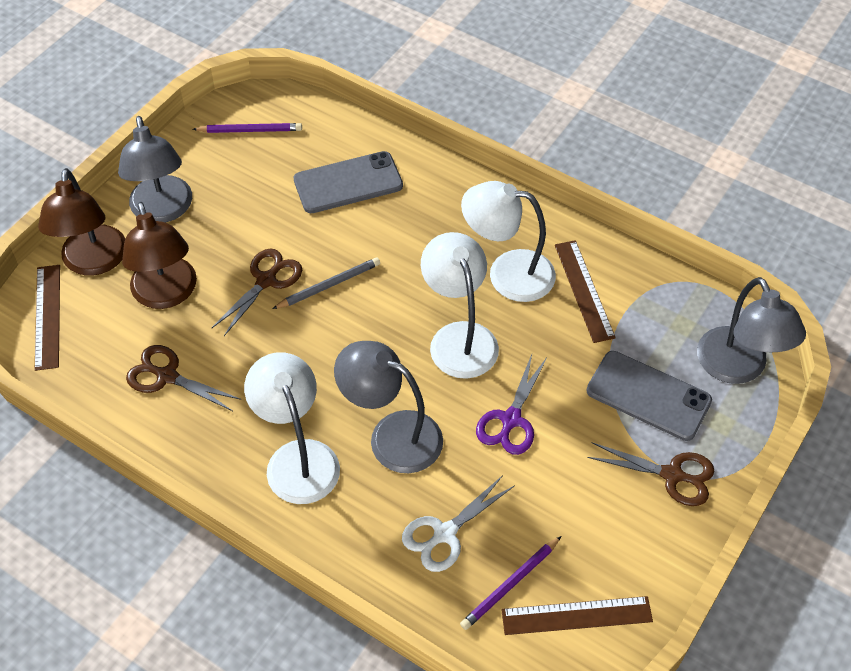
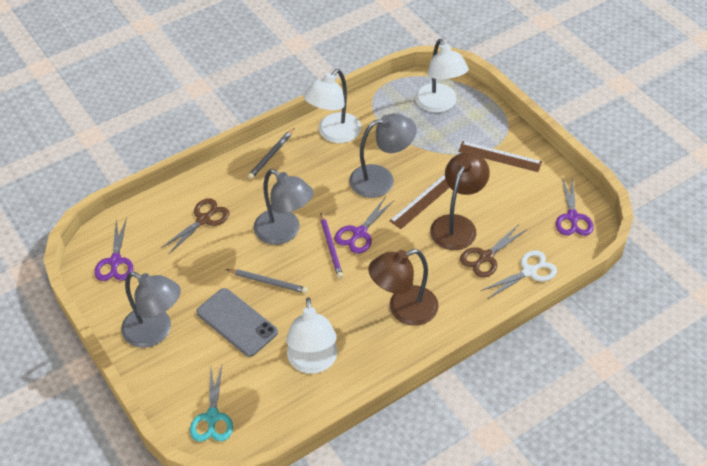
brown ruler: [35,265,60,371] [501,596,653,635] [555,240,616,343] = 3 -> [389,174,450,229] [458,141,542,172] = 2
brown scissors: [126,345,241,411] [212,249,302,336] [587,443,714,506] = 3 -> [161,198,229,254] [460,224,527,278] = 2
grey pencil: [272,257,380,309] = 1 -> [226,269,308,293] [248,128,294,179] = 2
grey phone: [294,151,403,213] [586,351,712,441] = 2 -> [196,288,278,357] = 1
purple pencil: [193,123,302,133] [460,536,561,630] = 2 -> [321,213,343,278] = 1
purple scissors: [476,354,547,455] = 1 -> [94,218,133,281] [335,198,394,254] [556,176,593,236] = 3
turquoise scissors: none = 0 -> [190,366,233,442] = 1

